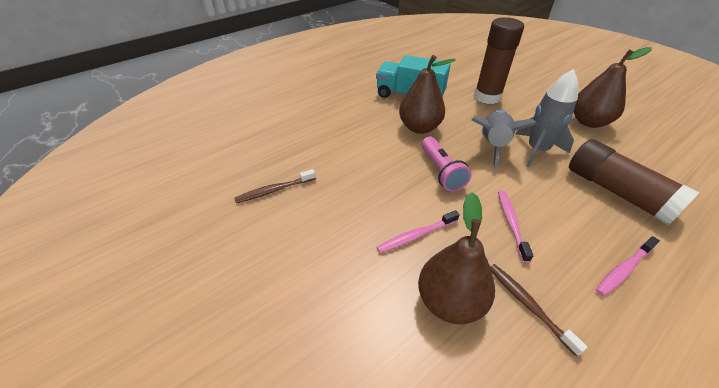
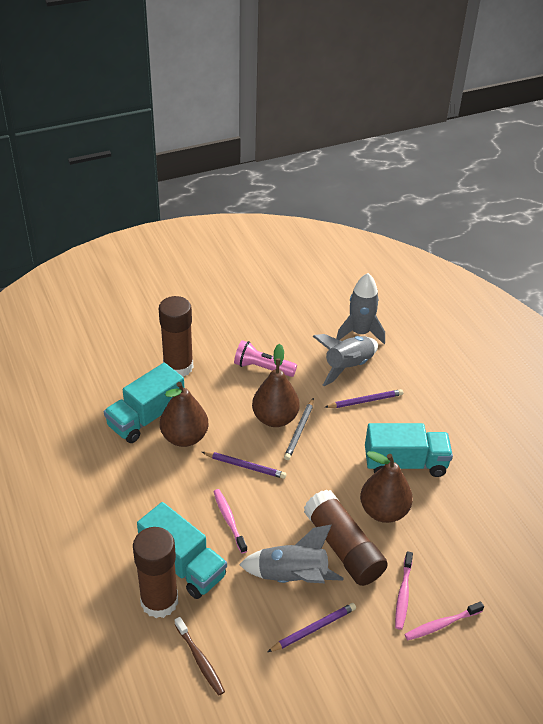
brown glue stick: [474,17,524,104] [569,139,700,225] = 2 -> [133,527,178,618] [159,296,194,377] [304,490,388,586] = 3
brown toothbrush: [234,169,316,203] [490,264,588,356] = 2 -> [175,617,225,695] = 1
grey pencil: none = 0 -> [284,398,314,460] = 1
grey rocket: [471,110,537,171] [516,69,578,167] = 2 -> [239,524,343,583] [313,334,378,386] [336,273,385,344] = 3
purple pencil: none = 0 -> [202,452,287,479] [267,603,356,652] [325,389,403,408] = 3
turquoise truck: [376,55,451,98] = 1 -> [104,363,184,443] [137,502,227,599] [365,423,453,477] = 3

